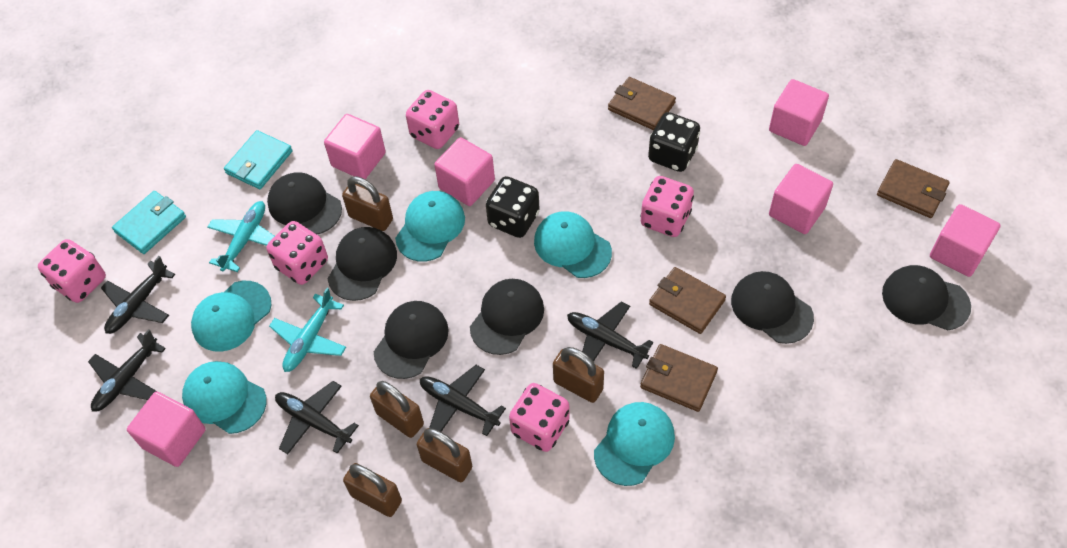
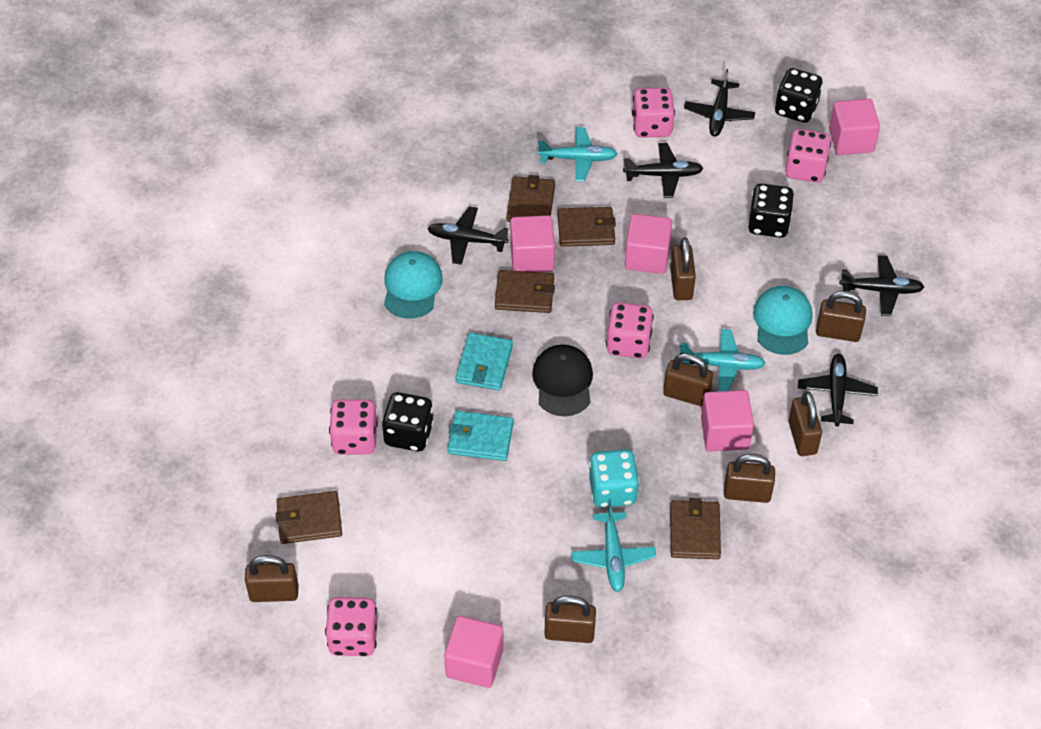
black cap: [267,172,342,234] [328,227,397,301] [374,301,449,379] [470,279,544,355] [731,271,814,344] [882,265,971,330] = 6 -> [532,344,593,416] = 1
black dice: [486,176,540,238] [648,112,700,172] = 2 -> [382,392,434,451] [748,184,794,238] [775,68,823,123] = 3
brown padlock: [342,176,393,231] [343,463,402,517] [370,381,424,438] [417,428,472,482] [553,347,604,403] = 5 -> [245,555,299,602] [545,596,596,643] [663,353,713,407] [671,238,696,300] [724,454,775,503] [788,392,822,456] [816,291,866,342] = 7
brown wallet: [608,77,676,130] [640,344,718,412] [649,267,726,334] [877,159,950,218] = 4 -> [276,491,342,544] [495,270,555,313] [506,175,555,222] [558,207,616,247] [670,498,721,559] = 5
pink cube: [127,391,206,467] [324,114,386,179] [434,137,495,206] [769,79,829,146] [769,164,833,234] [930,204,1001,277] = 6 -> [444,616,504,688] [510,215,555,272] [625,214,672,274] [701,390,754,452] [829,99,880,155] = 5
turquoise cap: [182,361,267,434] [191,281,271,352] [395,191,465,262] [534,211,612,278] [594,402,675,486] = 5 -> [384,251,443,319] [753,286,813,355] = 2
turquoise dice: none = 0 -> [589,449,639,508] = 1
turquoise plane: [208,201,275,272] [269,288,346,372] = 2 -> [538,127,618,182] [571,501,656,592] [680,329,766,391] = 3

